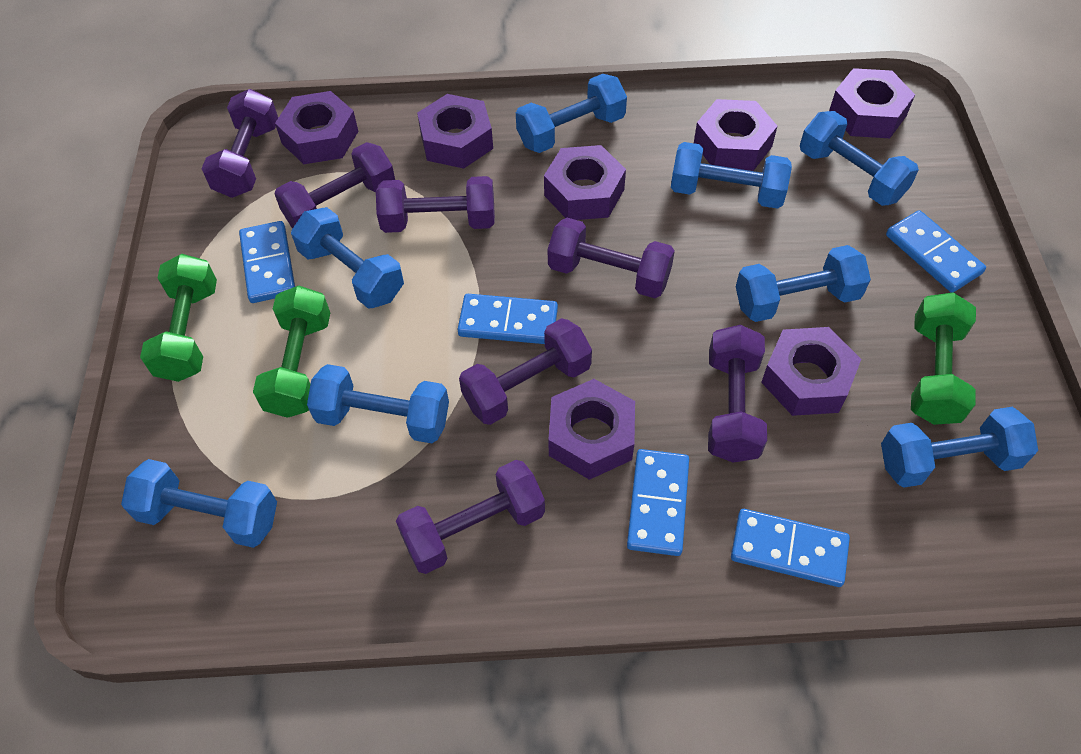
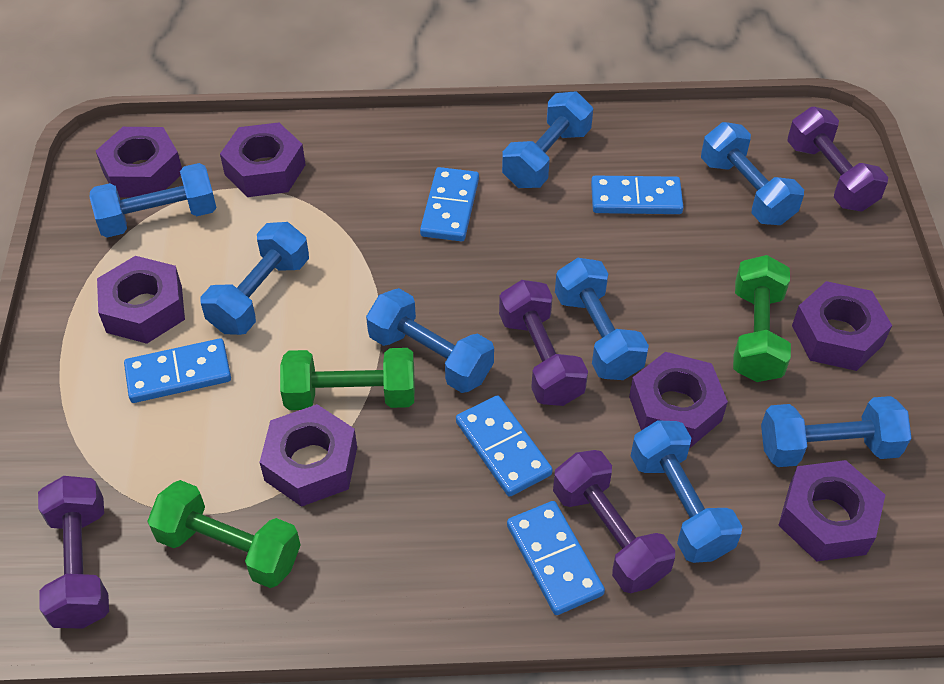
purple dumbbell: [201,89,278,198] [274,142,395,228] [376,176,495,233] [396,460,545,574] [459,318,592,425] [548,218,675,298] [708,325,767,463] = 7 -> [38,476,109,629] [499,280,588,406] [553,450,675,593] [787,107,888,212] = 4

